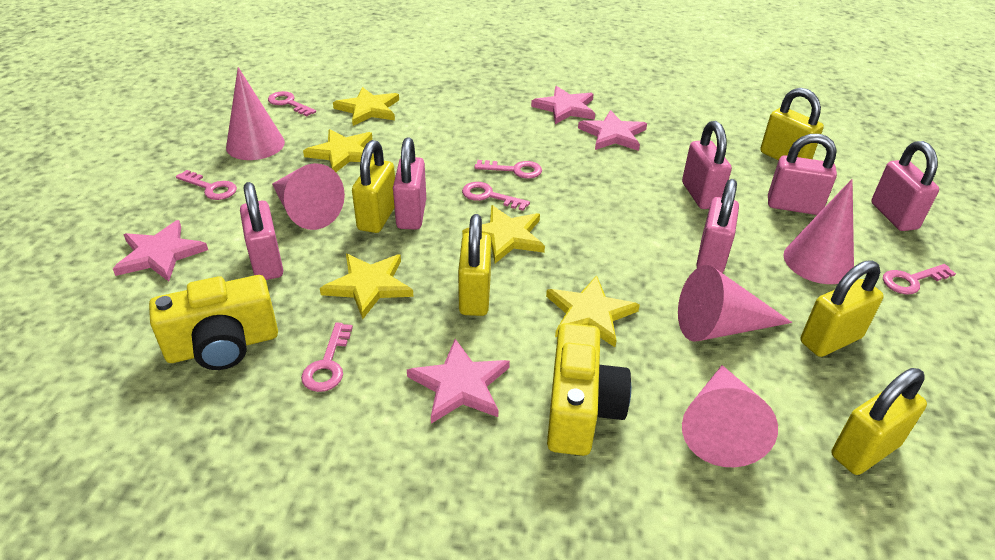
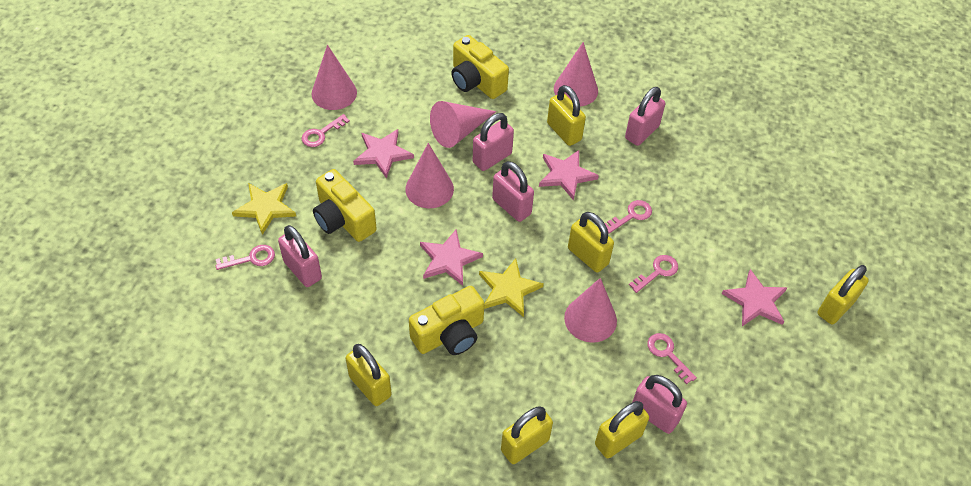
pink key: [176,170,237,200] [268,91,316,117] [301,323,353,392] [462,182,530,211] [474,160,542,179] [883,264,956,294] = 6 -> [216,245,275,270] [301,114,350,147] [605,200,652,234] [629,255,678,293] [647,333,697,384] = 5
pink padlock: [240,182,283,280] [393,137,426,229] [682,121,732,209] [696,179,739,273] [768,134,837,215] [871,141,939,231] = 6 -> [278,225,322,287] [473,113,514,171] [492,161,534,222] [625,87,665,146] [632,375,687,434] = 5
yellow camera: [149,275,278,370] [547,323,631,456] = 2 -> [313,169,377,242] [409,286,484,355] [451,35,509,99] = 3
yellow padlock: [352,140,395,233] [458,214,491,316] [760,88,824,161] [800,260,884,357] [831,368,927,475] = 5 -> [346,344,392,406] [501,406,553,464] [547,85,586,146] [568,212,614,272] [595,401,649,458] [818,265,869,324] = 6
yellow star: [303,129,374,172] [320,254,414,319] [333,87,399,126] [462,205,545,263] [546,275,640,347] = 5 -> [232,183,296,235] [479,258,544,317] = 2

